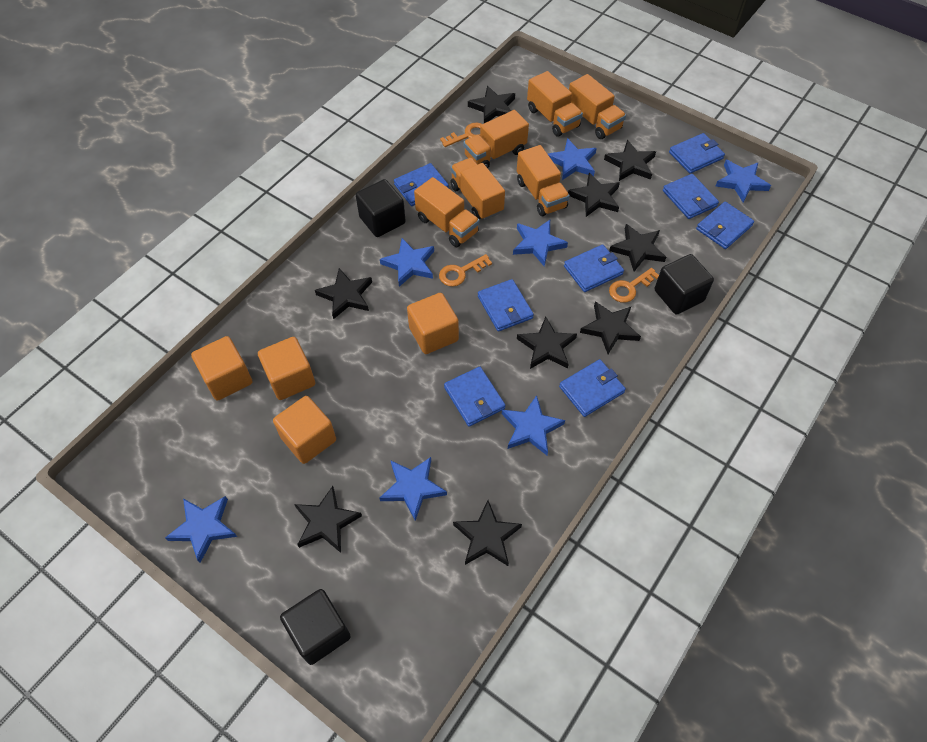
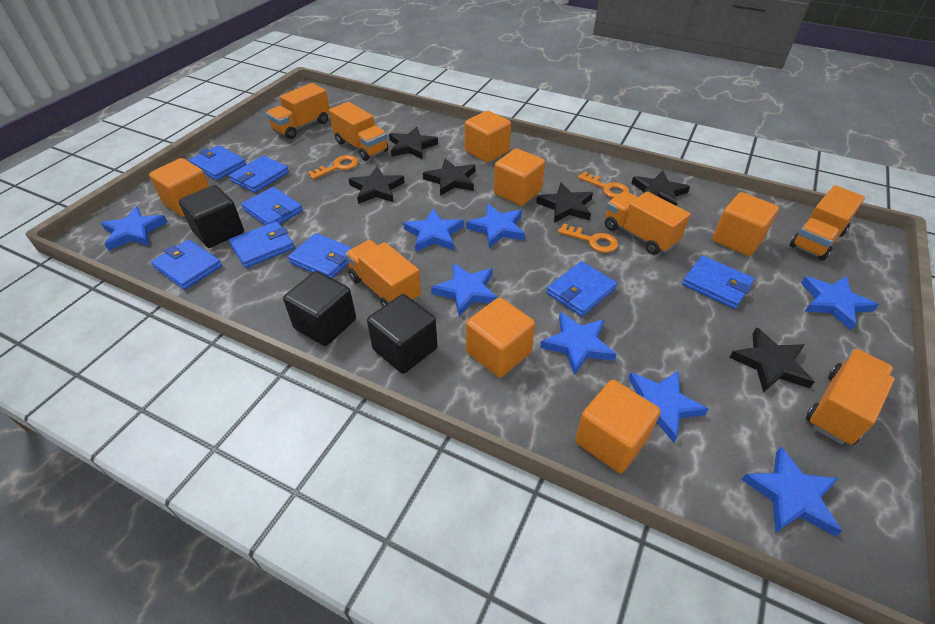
black star: [294,486,362,553] [315,268,372,319] [453,500,522,566] [468,86,515,123] [517,317,577,369] [568,173,620,217] [580,302,641,354] [604,140,656,181] [609,224,666,271] = 9 -> [349,167,405,204] [389,127,438,159] [423,158,475,196] [536,183,593,223] [631,171,690,206] [729,327,815,393] = 6
blue star: [165,496,237,563] [379,457,447,521] [380,238,434,287] [502,395,565,455] [513,220,568,266] [548,138,597,180] [716,160,771,202] = 7 -> [101,206,167,251] [403,209,464,252] [431,263,498,317] [466,204,525,248] [540,312,617,375] [628,371,709,443] [741,447,842,536] [801,276,879,330] = 8
orange cube: [191,336,252,401] [258,337,315,400] [273,396,336,464] [407,293,459,354] = 4 -> [149,158,210,217] [465,111,511,163] [466,297,535,378] [494,148,545,206] [575,380,661,473] [713,192,779,256] = 6

